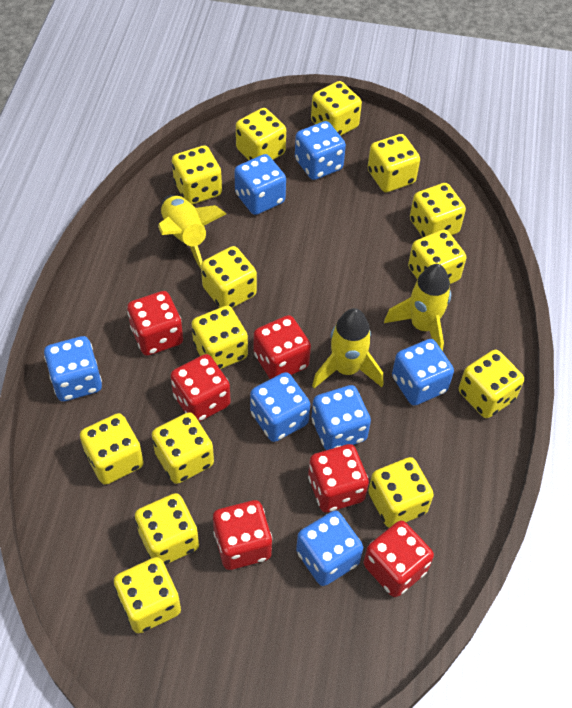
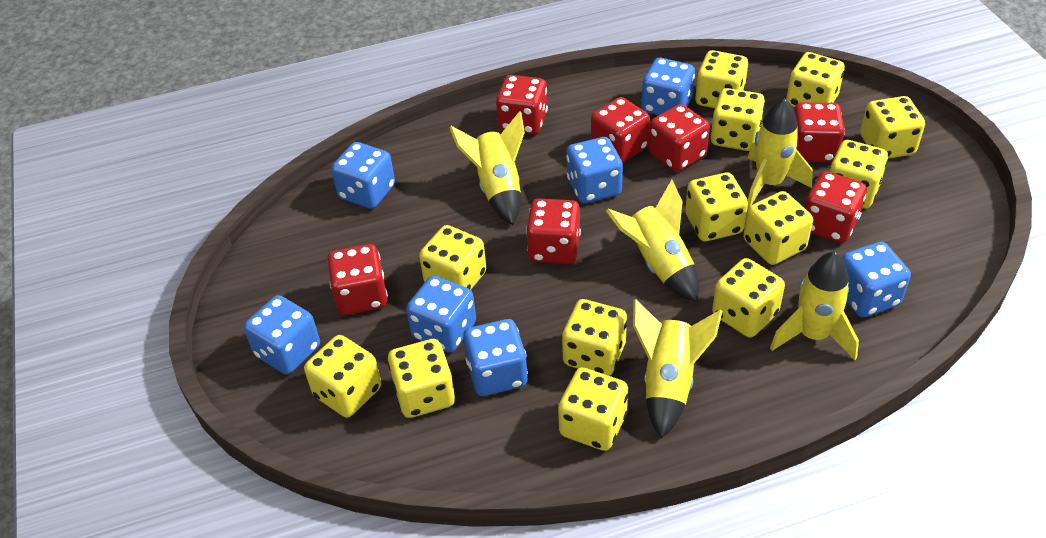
red dice: [127,291,183,356] [170,354,231,422] [213,500,272,570] [254,315,311,379] [308,444,369,513] [364,521,434,597] = 6 -> [327,244,388,315] [496,75,548,135] [526,198,581,264] [591,97,650,163] [648,104,710,172] [794,102,845,162] [805,171,867,243] = 7
yellow dice: [80,413,144,485] [114,557,181,633] [135,493,199,565] [152,412,214,484] [172,146,222,205] [191,306,248,369] [201,246,257,308] [236,108,286,160] [311,81,362,136] [368,134,420,192] [368,457,434,528] [408,230,467,284] [410,183,466,237] [459,350,524,418] = 14 -> [304,335,381,418] [388,339,455,418] [419,225,486,290] [558,367,628,451] [562,299,627,376] [685,173,748,241] [695,50,748,108] [711,88,765,151] [712,258,785,338] [743,191,813,265] [786,52,845,107] [829,140,888,209] [861,96,925,159] = 13
yellow rocket: [158,195,226,269] [312,308,383,388] [384,264,451,351] = 3 -> [449,111,525,225] [606,180,699,302] [633,299,722,438] [747,98,813,208] [770,251,859,360] = 5

